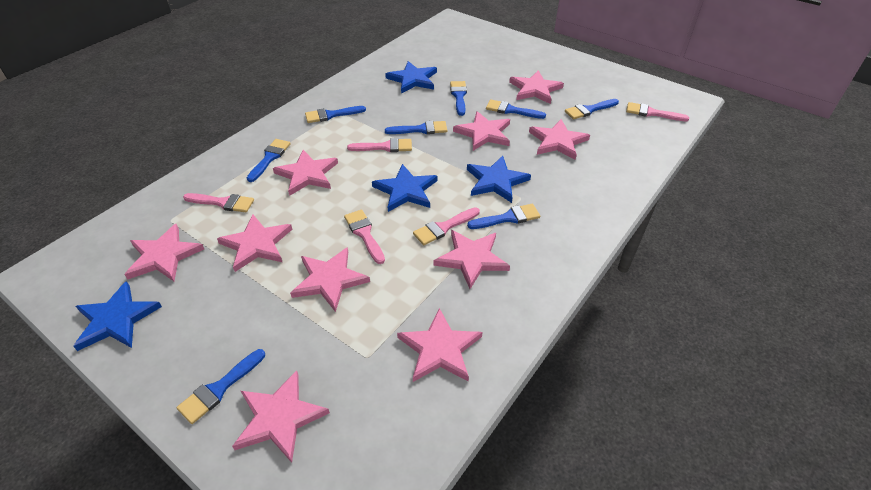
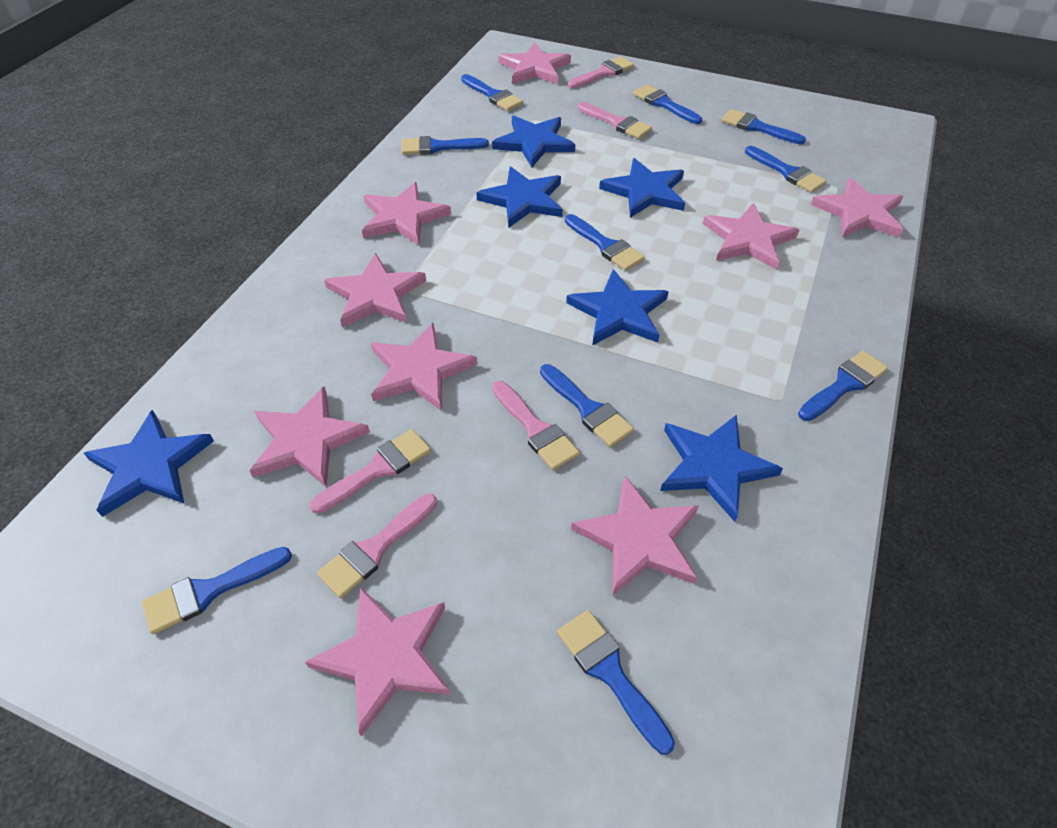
blue brush: [177,349,265,424] [247,139,291,182] [305,106,366,123] [385,121,447,134] [450,81,467,116] [467,204,540,229] [486,99,546,119] [565,99,619,119] = 8 -> [142,547,292,634] [401,136,489,155] [461,74,523,111] [540,364,634,447] [557,610,675,755] [565,214,645,271] [633,84,702,124] [721,109,806,144] [745,146,827,193] [798,351,888,421] = 10
blue star: [73,281,162,351] [372,164,438,212] [385,61,437,94] [467,156,531,203] = 4 -> [84,410,214,517] [476,167,563,228] [492,116,575,168] [566,269,669,346] [599,158,685,218] [660,415,783,522] = 6
pink star: [124,224,204,281] [217,215,293,272] [232,370,330,463] [273,150,338,196] [290,247,370,312] [397,308,482,382] [434,230,510,289] [453,111,510,151] [509,71,564,104] [529,119,590,160] = 10 -> [249,386,370,487] [305,587,451,737] [324,253,426,328] [362,182,451,245] [371,323,478,411] [498,42,571,84] [571,476,699,596] [703,203,799,270] [811,177,903,238] = 9

